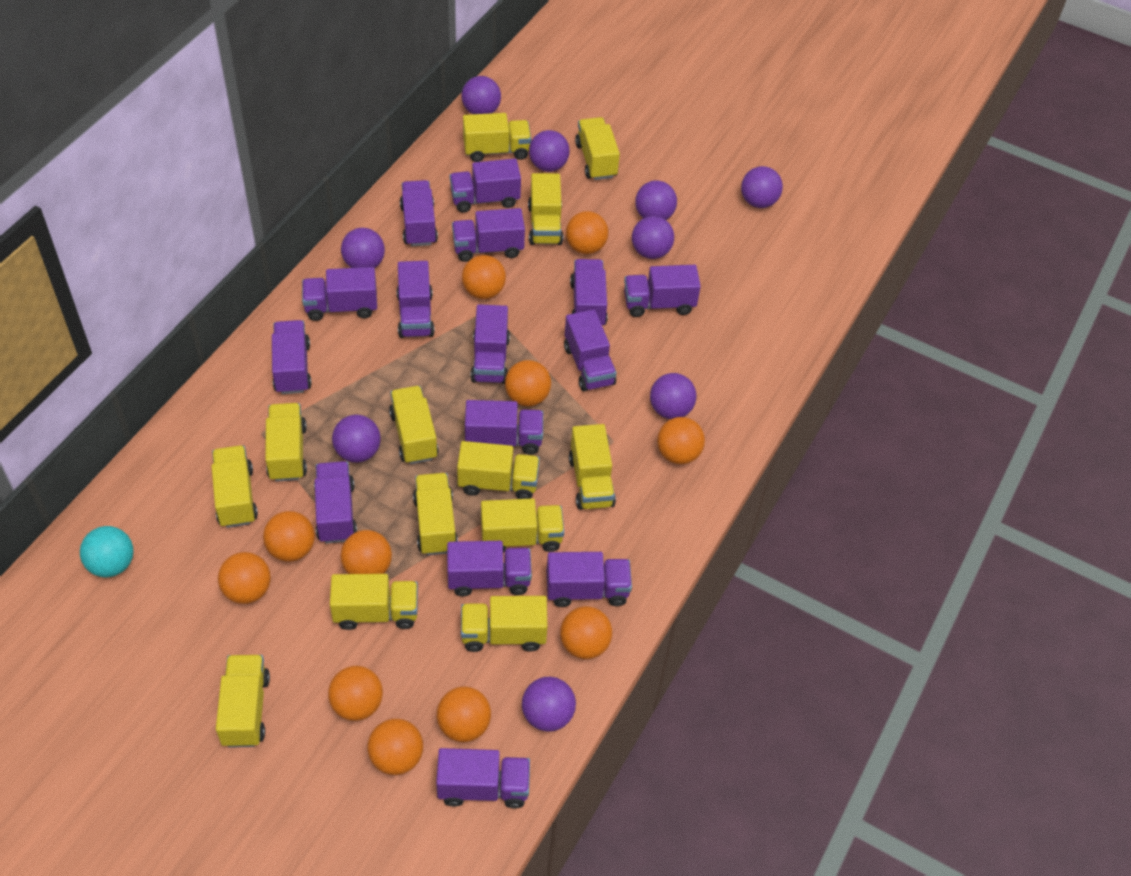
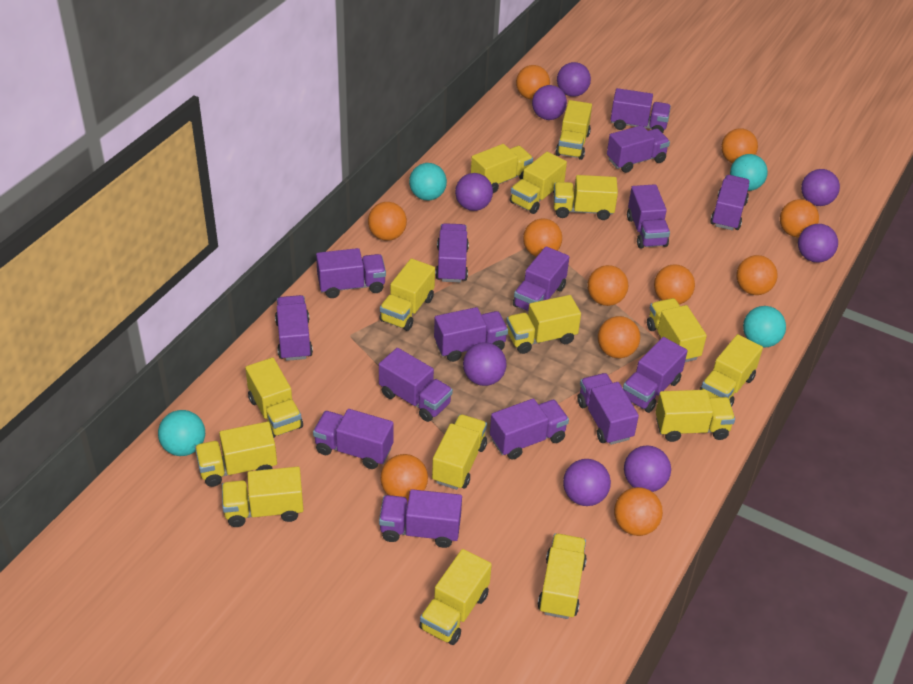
purple ball: [332,415,381,463] [341,228,385,268] [462,76,501,114] [522,677,576,732] [529,130,570,172] [632,216,674,259] [635,180,677,220] [650,373,696,419] [741,166,783,208] = 9 -> [455,173,493,211] [463,342,507,386] [532,85,567,120] [557,62,591,97] [563,459,611,506] [624,445,671,492] [798,224,838,263] [801,169,840,206] = 8
turquoise ball: [80,526,134,578] = 1 -> [158,410,205,456] [409,163,447,200] [730,154,768,191] [743,306,786,347] = 4
yellow truck: [211,445,258,528] [216,655,270,748] [265,403,307,482] [330,574,418,630] [389,386,439,464] [413,473,458,555] [457,441,540,499] [461,596,548,652] [463,113,531,162] [481,498,564,553] [528,173,563,245] [569,424,616,510] [575,117,620,180] = 13 -> [195,422,277,487] [222,467,304,527] [245,357,303,438] [379,258,435,331] [419,549,492,645] [432,414,487,490] [471,144,533,193] [506,295,581,354] [510,152,567,214] [538,533,587,619] [553,175,618,220] [555,100,592,160] [647,298,707,362] [656,390,735,442] [699,334,763,406] = 15

